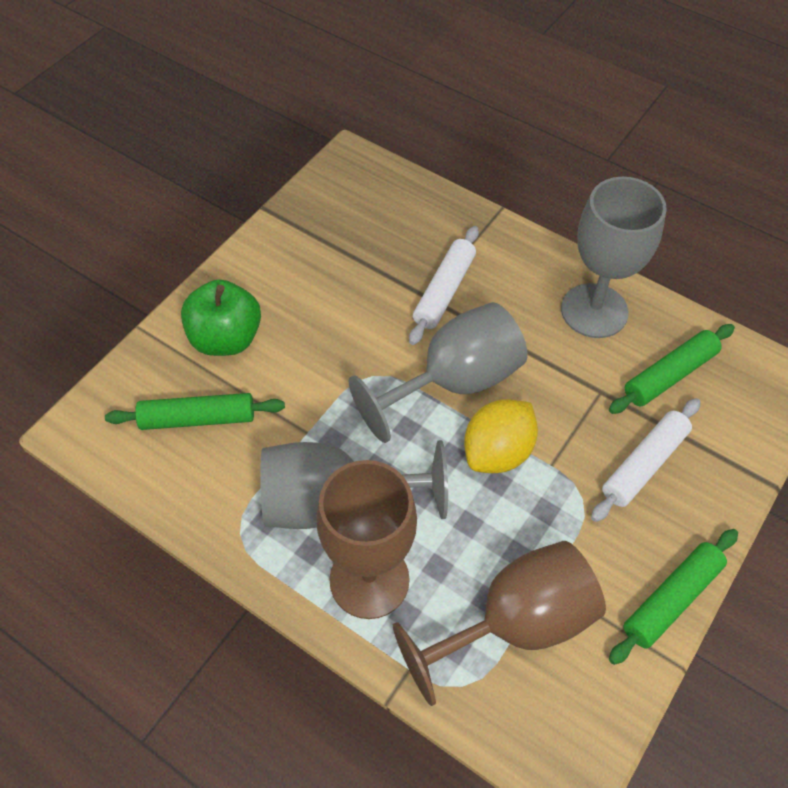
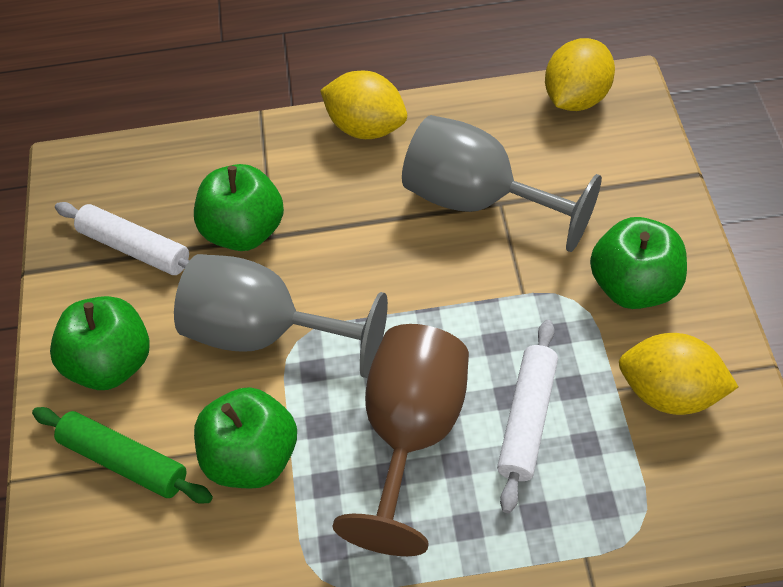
brown goblet: [316,460,417,619] [393,541,606,706] = 2 -> [332,324,469,556] = 1
green apple: [181,279,261,356] = 1 -> [50,296,150,390] [194,164,284,251] [194,387,297,489] [590,217,687,309] = 4
green rolling pin: [105,393,285,430] [609,324,735,414] [609,529,738,665] = 3 -> [32,407,213,503] = 1
grey goblet: [260,440,448,529] [349,302,528,443] [561,177,667,338] = 3 -> [174,254,388,378] [402,115,602,252] = 2
yellow lemon: [464,399,538,473] = 1 -> [320,71,407,139] [545,38,615,111] [619,333,738,415] = 3

